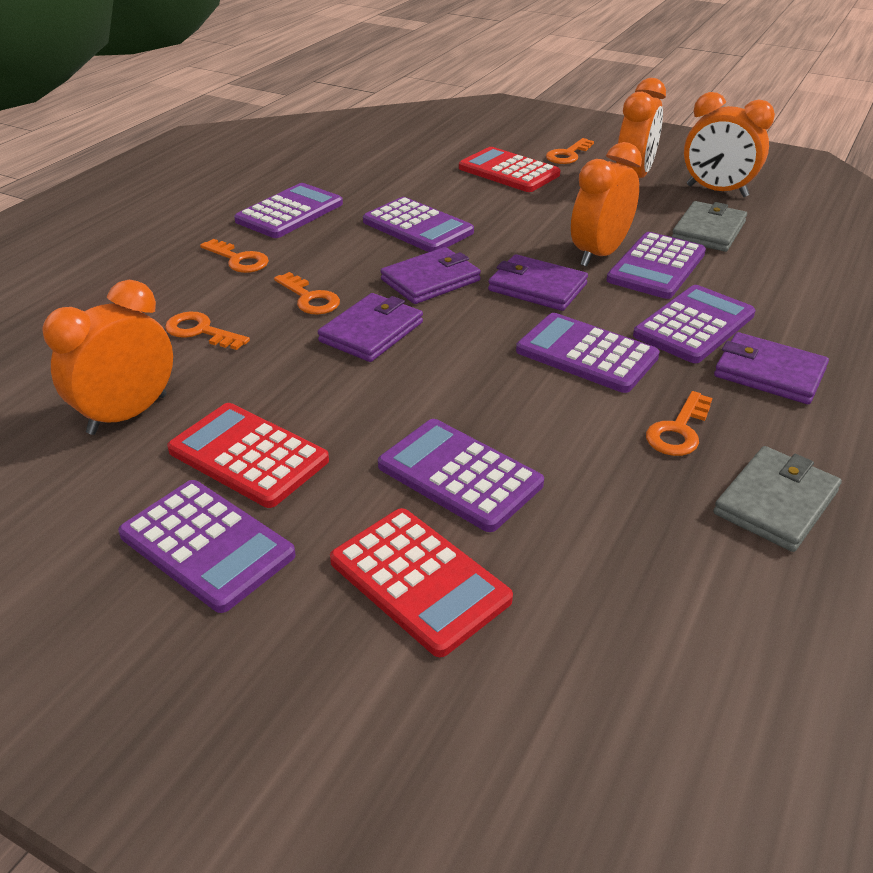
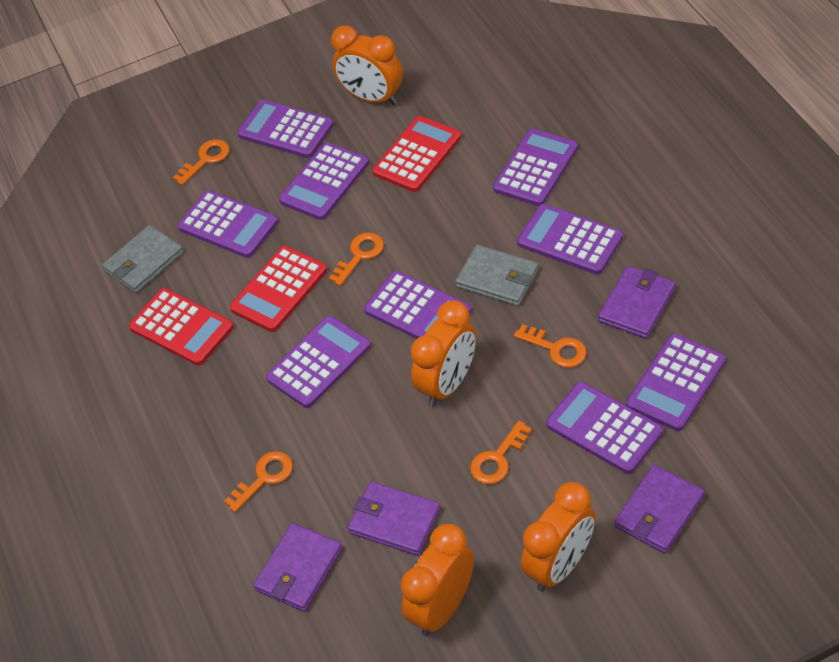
purple calculator: [118,480,296,613] [234,183,343,238] [363,197,474,252] [378,419,544,532] [516,313,660,393] [606,232,706,299] [633,285,756,363] = 7 -> [178,190,278,258] [237,100,334,158] [266,316,371,408] [279,142,369,220] [364,271,471,339] [493,129,578,206] [517,204,623,274] [546,382,663,474] [626,334,726,431] = 9

